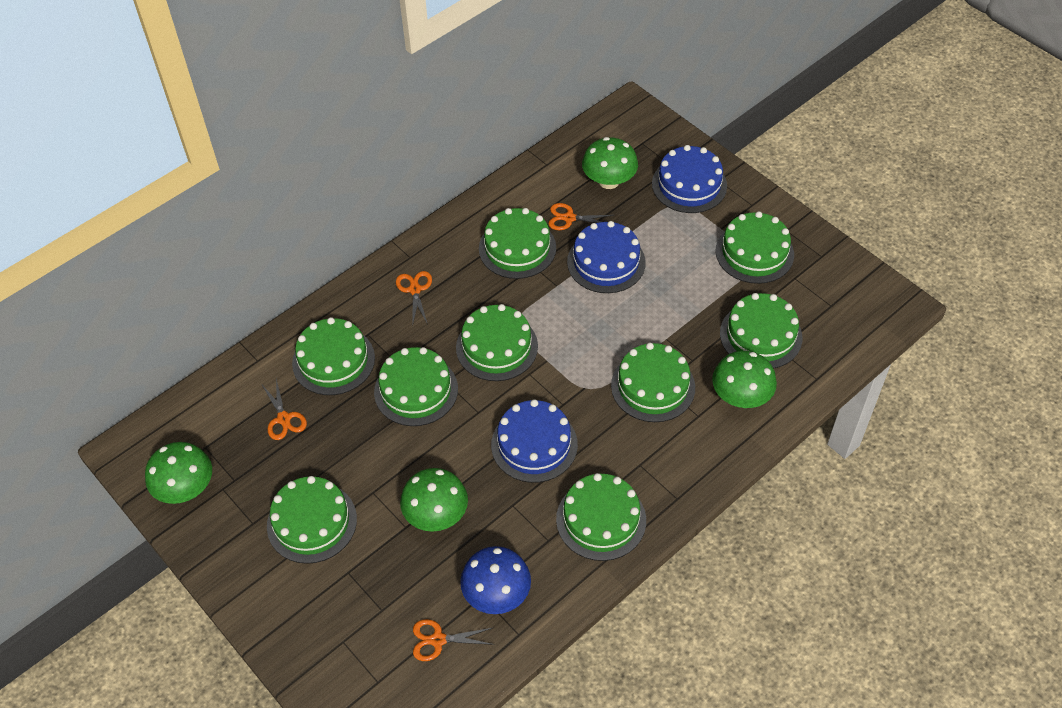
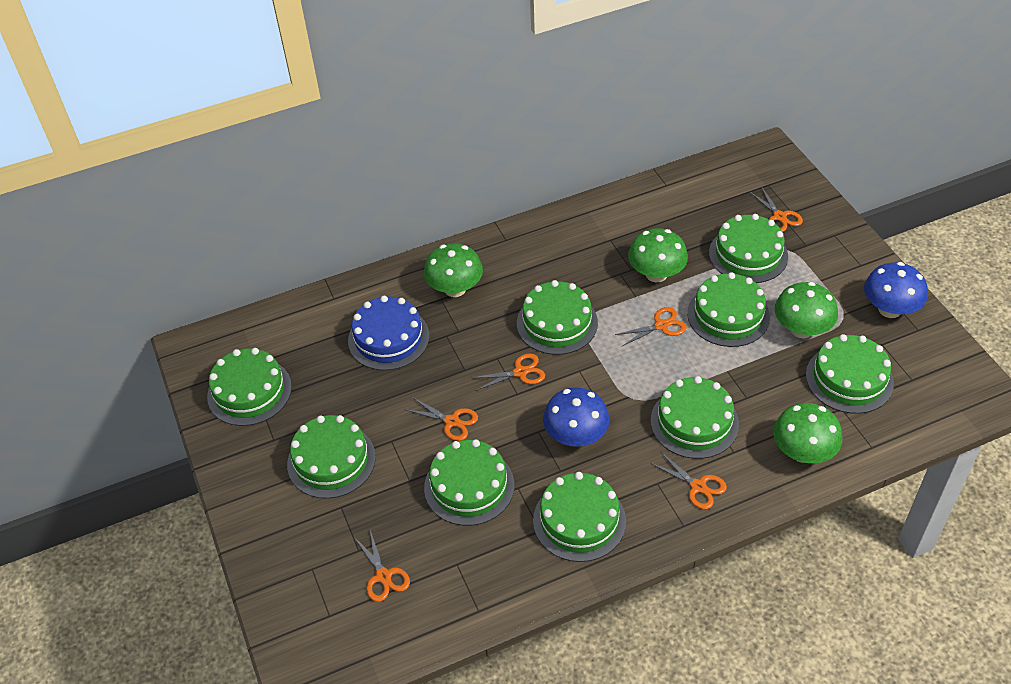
blue cake: [491,399,578,483] [567,221,646,293] [652,145,727,213] = 3 -> [348,296,429,370] = 1
blue mushroom: [460,546,531,614] = 1 -> [543,387,610,446] [864,262,928,318] = 2
orange scissors: [262,379,307,440] [396,271,432,327] [413,619,494,661] [548,203,614,230] = 4 -> [354,530,410,602] [404,397,478,441] [472,354,545,391] [615,307,687,346] [650,452,727,509] [749,186,803,232] = 6

